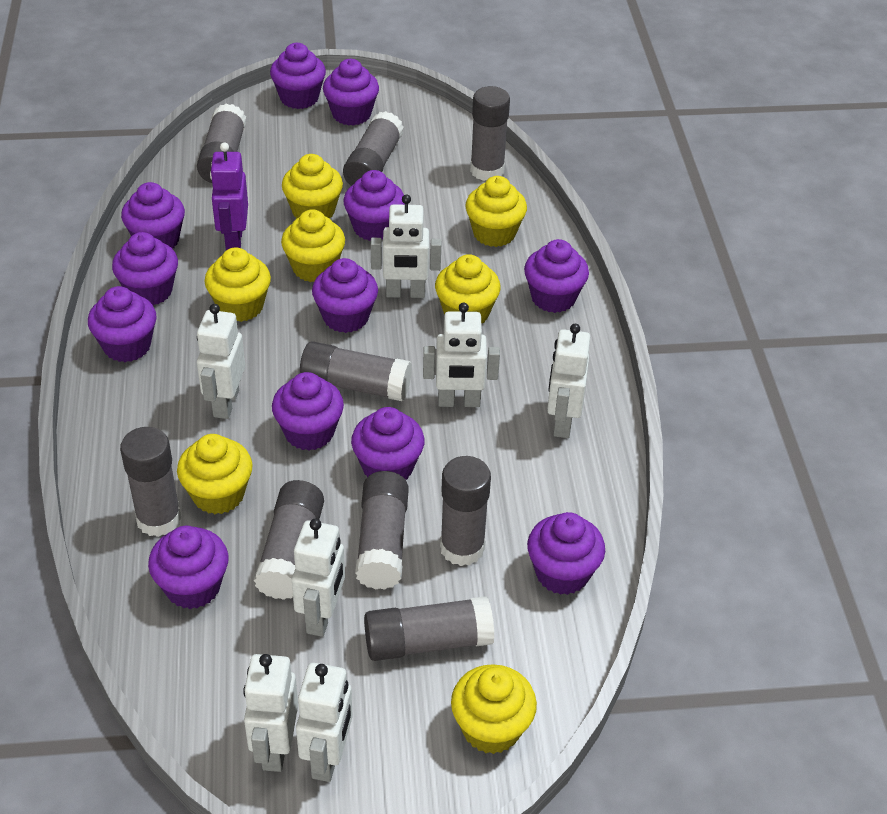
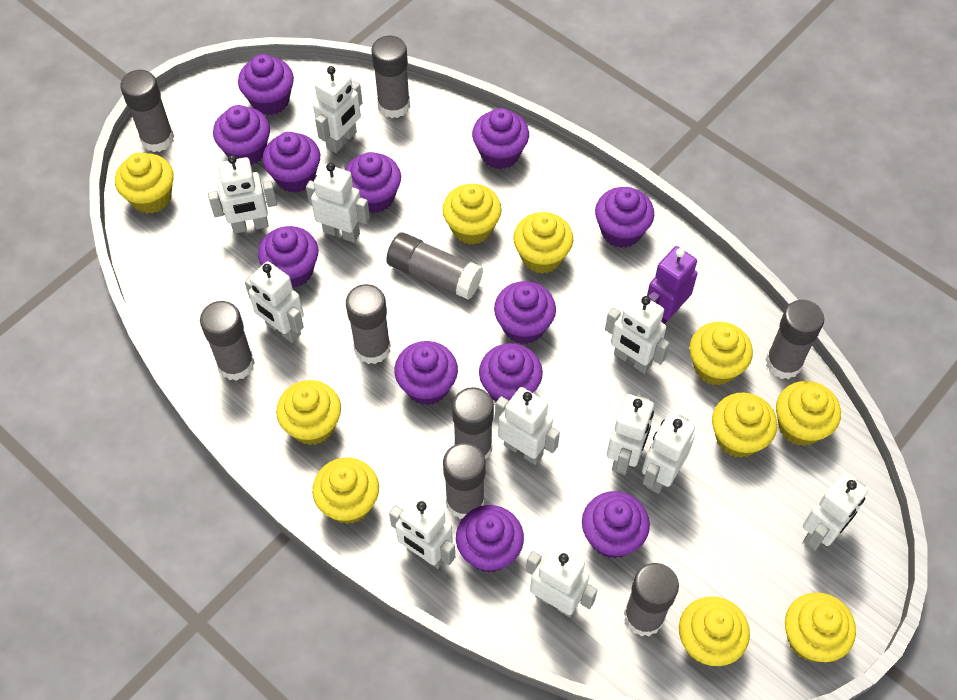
white robot: [197,304,245,419] [243,654,298,772] [292,519,345,637] [296,663,353,782] [371,195,441,298] [423,303,500,407] [547,324,590,438] = 7 -> [208,155,277,234] [245,261,304,343] [306,163,370,243] [313,66,362,153] [389,494,455,569] [495,387,560,465] [526,545,597,618] [605,293,670,374] [607,394,654,475] [642,413,695,494] [803,472,868,551] = 11
yellow cupcake: [177,434,253,514] [205,247,271,322] [281,209,345,282] [282,154,343,219] [435,254,501,324] [451,664,537,754] [465,176,527,247] = 7 -> [115,153,174,214] [276,380,341,445] [312,458,379,524] [442,184,502,245] [513,212,573,274] [679,596,750,666] [689,322,753,386] [712,393,777,458] [776,381,841,446] [785,592,856,662] = 10

